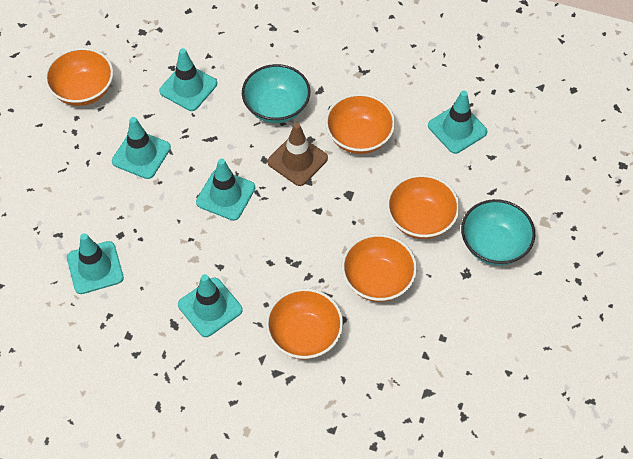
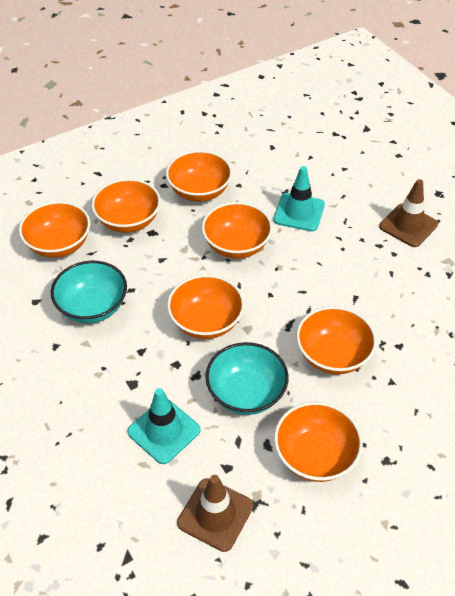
brown traffic cone: [267,123,328,186] = 1 -> [177,475,253,552] [379,179,438,247] = 2
orange bowl: [45,48,113,106] [266,288,343,359] [325,93,395,154] [342,234,417,302] [387,174,460,239] = 5 -> [19,201,90,258] [92,179,161,233] [166,150,232,202] [167,275,244,339] [202,202,273,259] [274,402,363,482] [296,306,377,374] = 7
turquoise traffic cone: [67,233,124,294] [112,117,171,179] [159,48,217,111] [178,274,243,337] [196,159,255,221] [428,91,488,154] = 6 -> [127,388,201,464] [273,166,325,231] = 2

